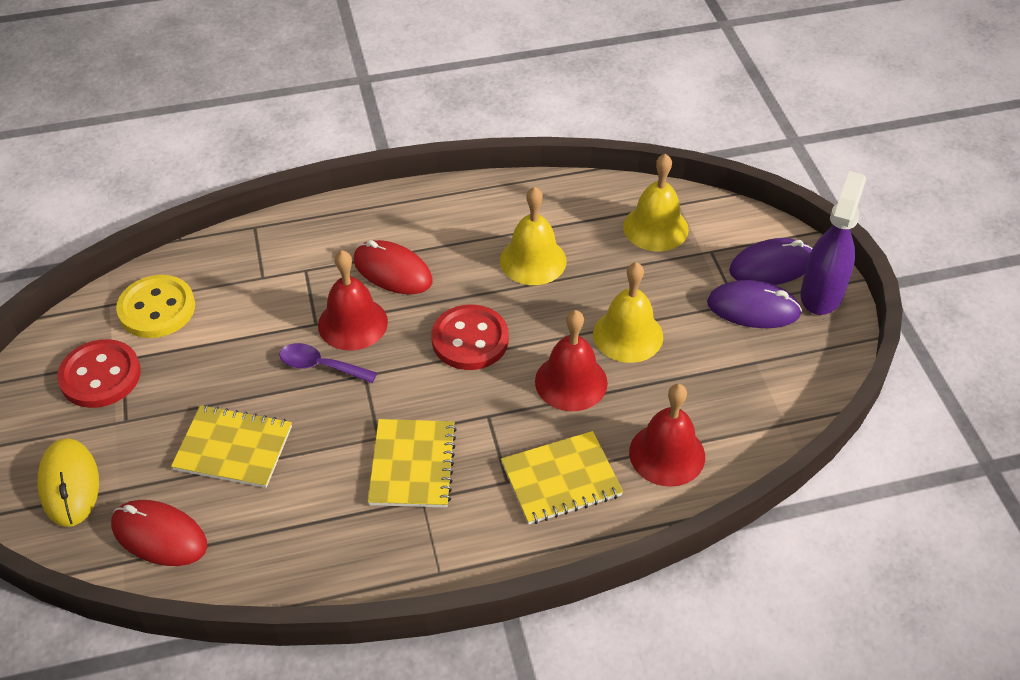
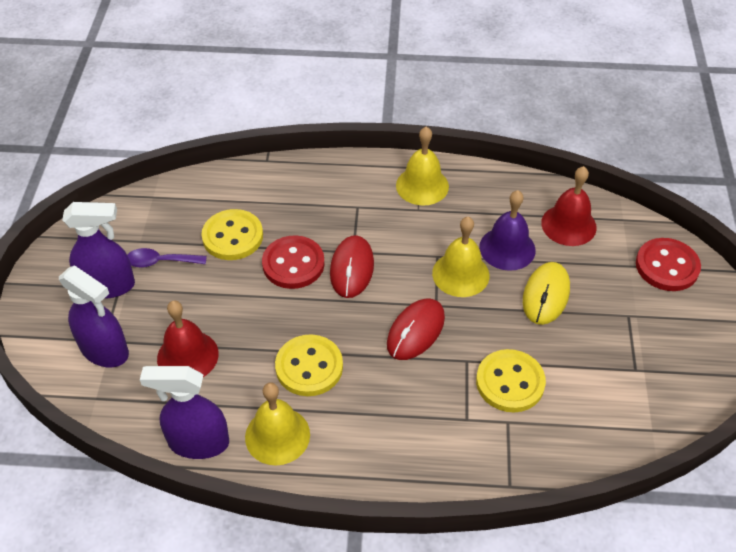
purple bell: none = 0 -> [479,190,536,271] = 1
purple mouse: [707,280,802,328] [729,238,813,285] = 2 -> none = 0
purple spray bottle: [800,171,866,315] = 1 -> [59,265,129,367] [62,202,135,299] [140,366,229,459] = 3
red bell: [318,250,388,351] [535,310,608,411] [629,384,705,487] = 3 -> [157,300,219,377] [541,166,597,246] = 2
yellow button: [116,275,195,338] = 1 -> [202,209,263,260] [275,334,343,396] [476,349,546,412] = 3
yellow notebook: [171,405,292,488] [368,419,457,508] [501,431,623,525] = 3 -> none = 0

